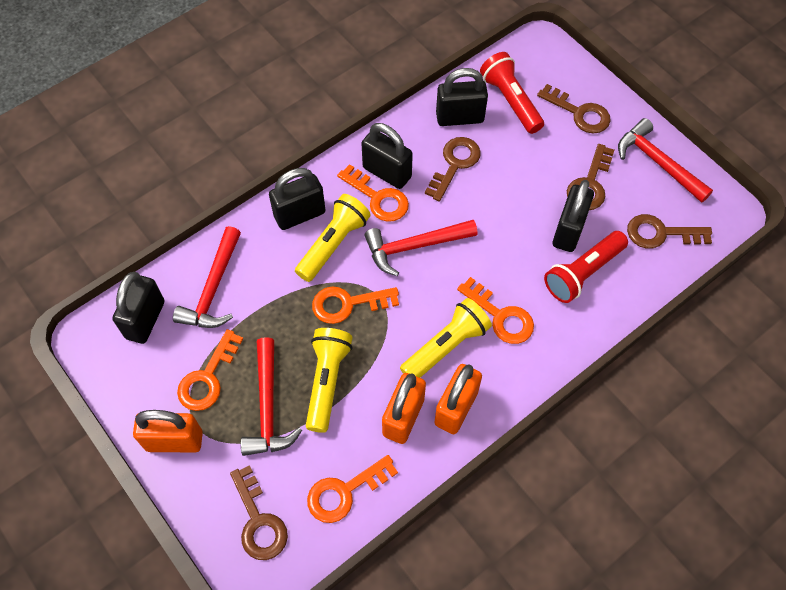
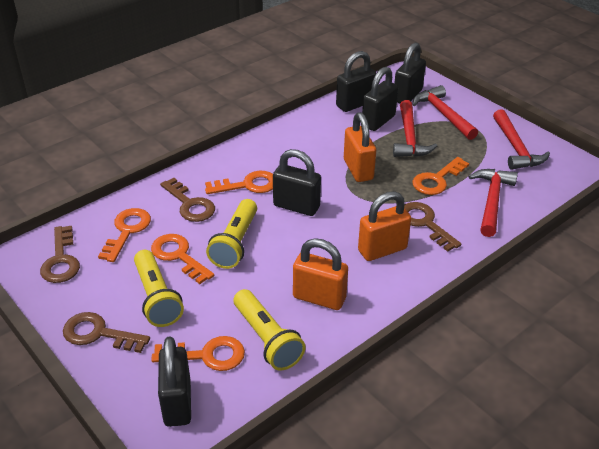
brown key: [230,465,288,560] [425,137,481,202] [537,84,611,133] [567,144,614,210] [627,214,712,249] = 5 -> [40,226,80,283] [63,312,150,353] [160,178,215,222] [404,202,461,252] = 4
red flashlight: [480,52,544,134] [544,231,628,303] = 2 -> none = 0

